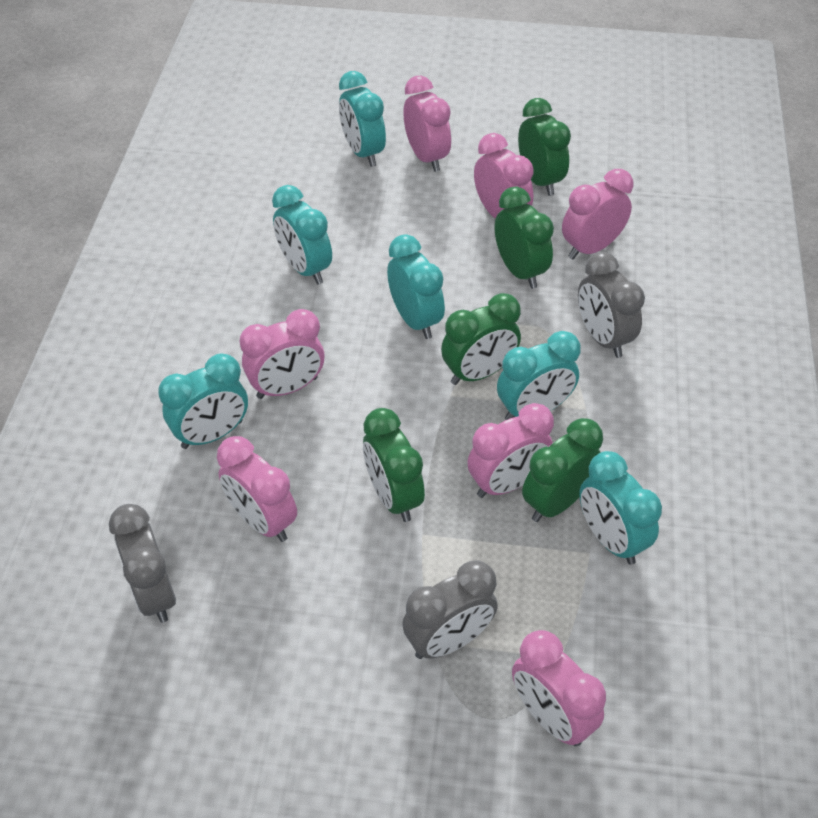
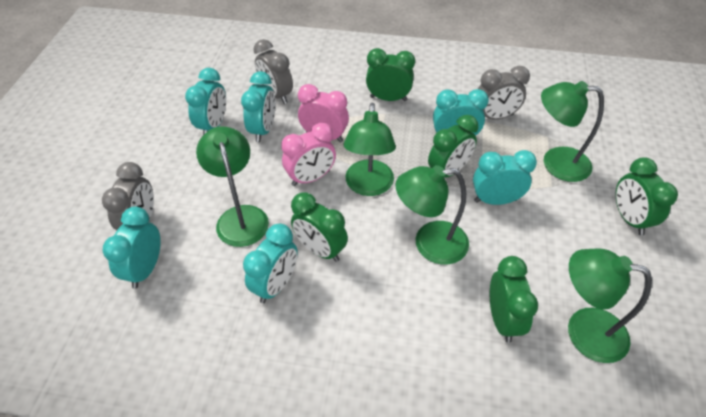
green lamp: none = 0 -> [196,126,269,247] [344,103,396,196] [395,165,469,265] [541,81,604,182] [568,249,652,363] = 5
pink clock: [217,436,297,542] [240,309,324,399] [403,76,451,172] [467,403,554,498] [474,133,534,219] [512,630,606,746] [562,169,634,259] = 7 -> [281,123,336,186] [298,84,349,142] = 2

